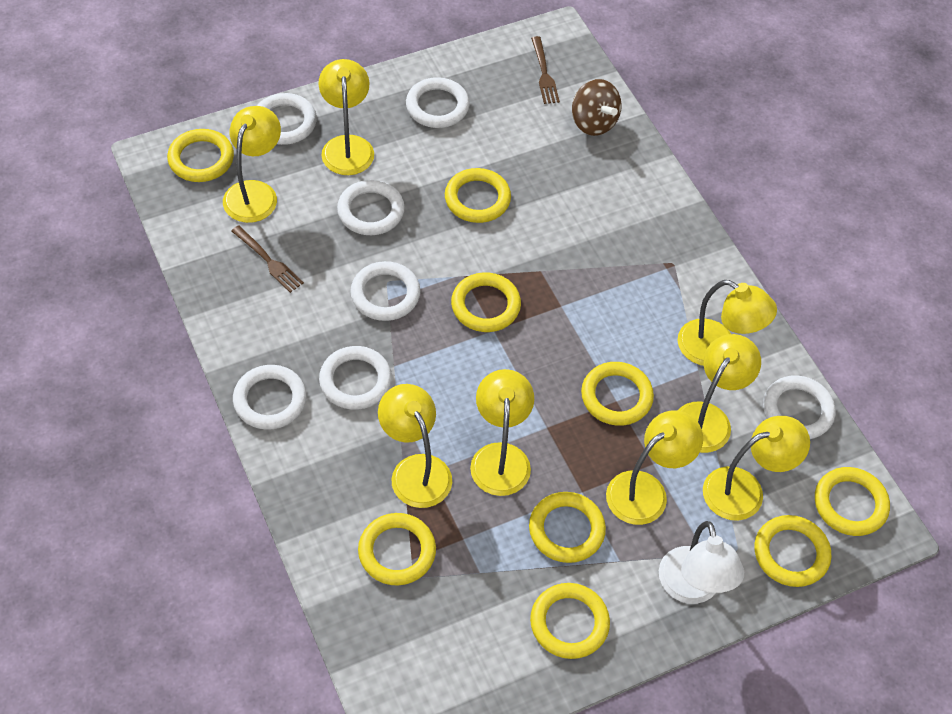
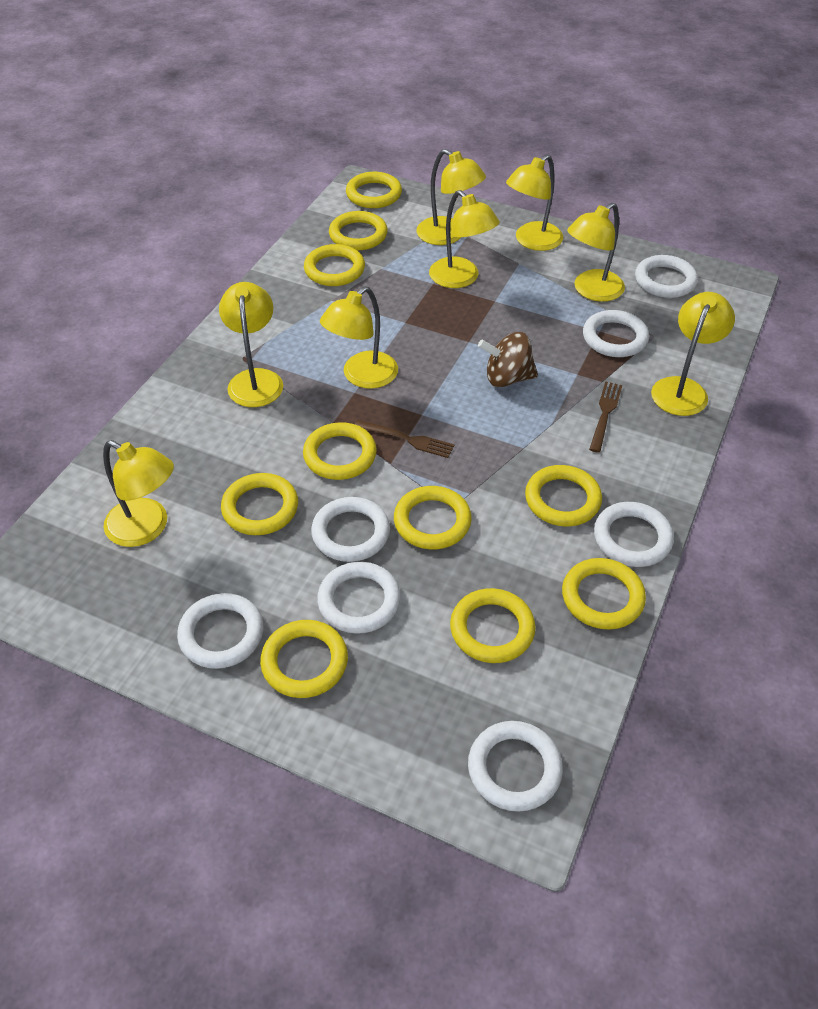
white lamp: [659,521,744,604] = 1 -> none = 0
yellow ring: [167,129,234,182] [358,513,436,585] [445,168,511,223] [451,272,521,332] [529,492,606,563] [530,583,610,659] [581,362,654,426] [754,515,831,587] [815,467,890,536] = 9 -> [221,473,298,535] [260,620,348,698] [303,422,377,480] [304,244,365,286] [329,211,388,251] [346,172,402,208] [394,486,472,549] [450,588,536,663] [525,465,602,526] [562,558,646,630] = 10

